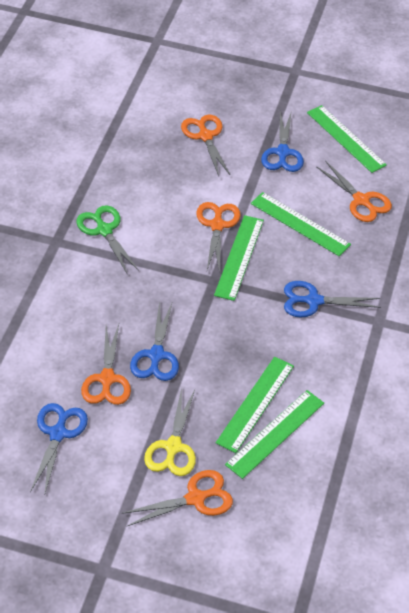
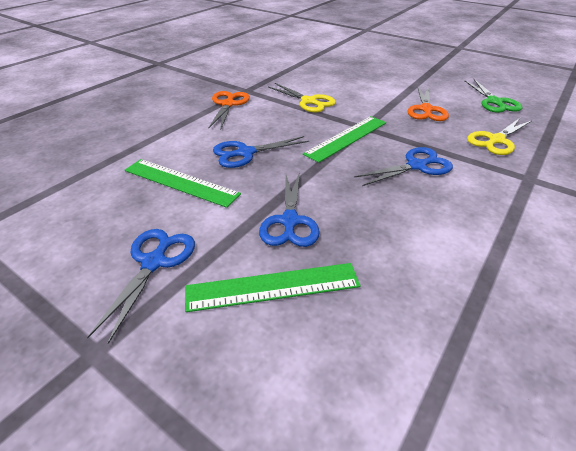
green ruler: [214,215,264,301] [216,357,294,453] [225,390,324,479] [251,192,351,256] [307,105,387,173] = 5 -> [125,159,241,208] [185,263,361,312] [303,116,386,163] = 3
orange scissors: [81,324,131,405] [122,470,233,526] [181,114,230,176] [196,202,240,273] [316,161,392,222] = 5 -> [209,91,250,130] [407,87,449,121] = 2
yellow scissors: [144,388,196,476] = 1 -> [268,83,336,112] [467,118,532,155] = 2

